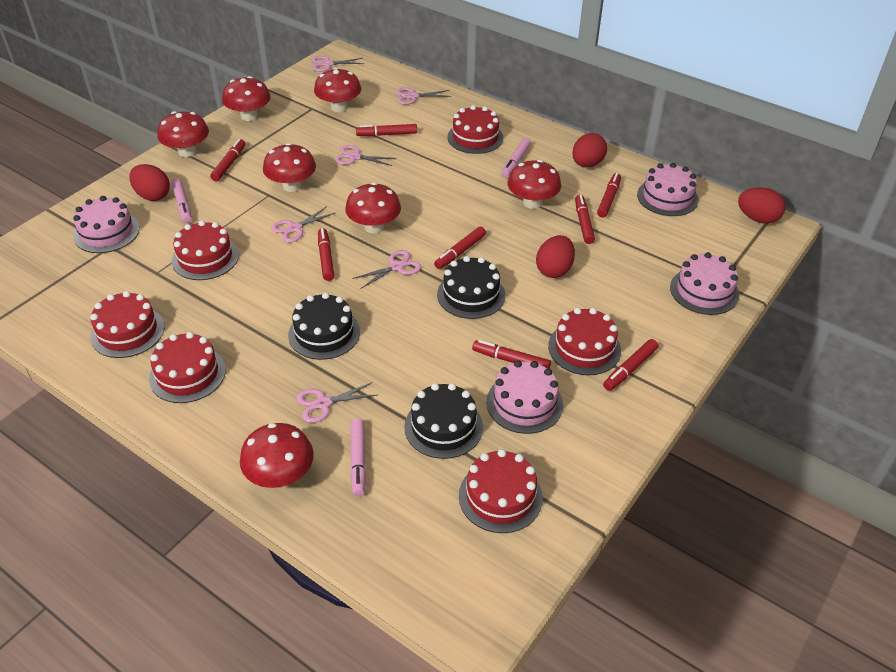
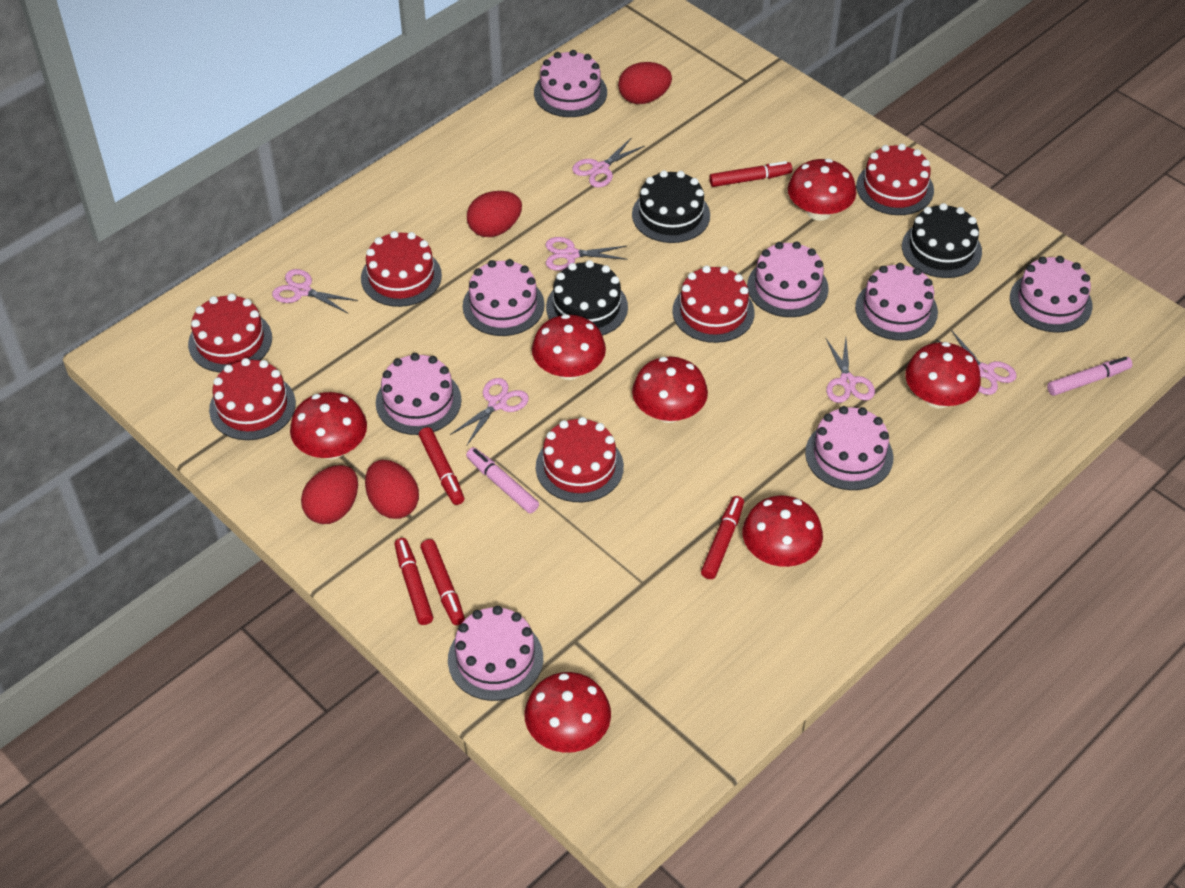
pink cake: [73,196,140,253] [486,360,563,434] [637,163,699,216] [670,252,739,315] = 4 -> [376,353,462,435] [448,606,543,701] [463,259,545,336] [534,50,607,117] [747,241,829,317] [805,406,894,490] [855,263,938,340] [1010,256,1093,333] = 8
pink marker: [171,178,192,223] [350,418,366,496] [501,138,531,178] = 3 -> [466,447,539,514] [1047,357,1133,396] = 2
red marker: [210,139,246,181] [318,228,334,281] [356,124,417,136] [434,226,486,269] [472,340,551,369] [575,195,595,244] [597,173,621,218] [603,339,658,391] = 8 -> [394,538,433,625] [419,427,464,505] [420,539,465,625] [701,496,744,579] [709,161,792,187] = 5

